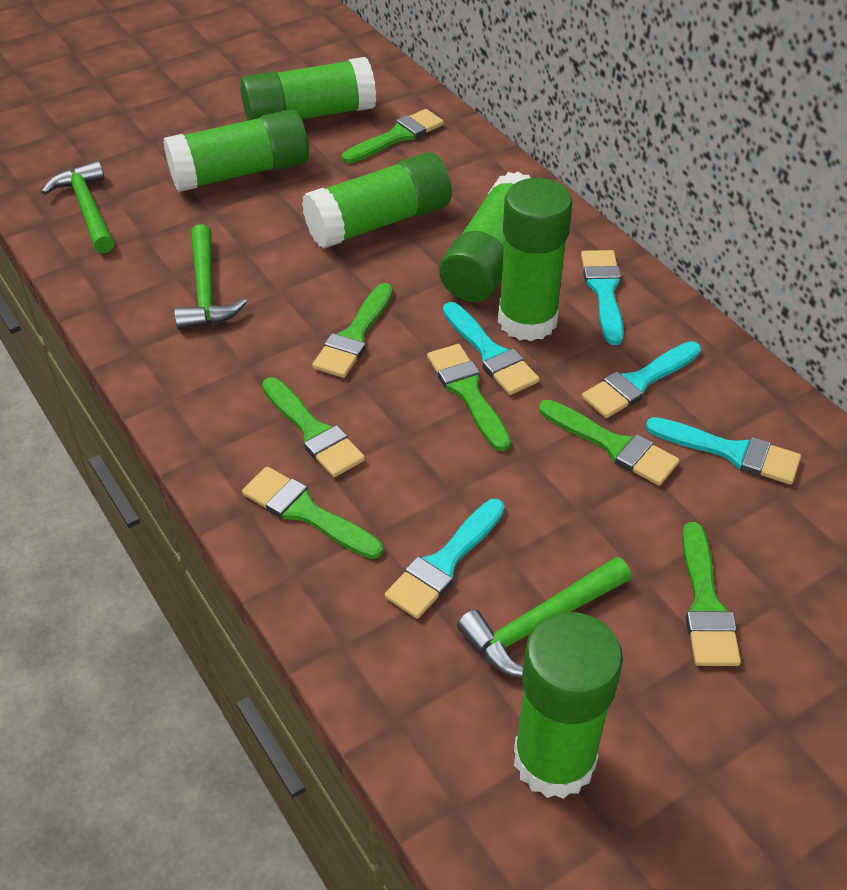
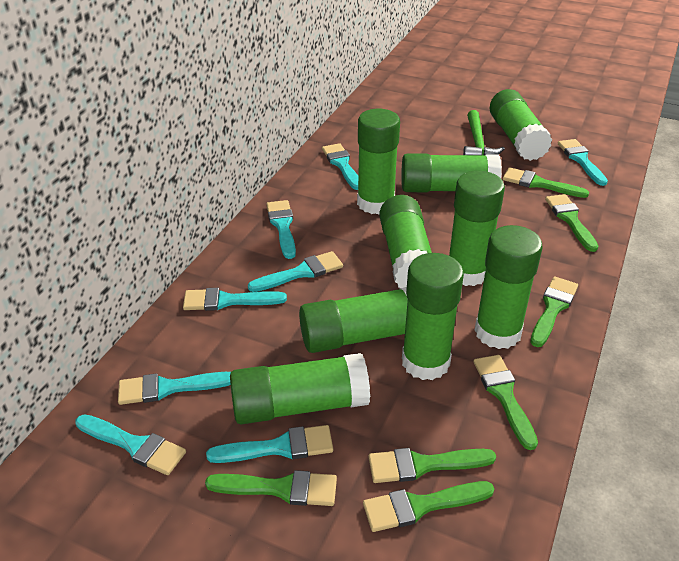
green glue stick: [163,109,309,192] [240,57,376,121] [302,152,452,249] [439,172,531,302] [498,178,572,341] [514,612,623,799] = 6 -> [230,353,370,424] [299,287,408,353] [357,109,400,214] [379,195,432,288] [401,154,502,192] [402,253,464,380] [449,170,505,286] [474,225,543,349] [489,89,552,161] = 9
green hammer: [42,161,115,253] [174,224,247,330] [457,557,631,677] = 3 -> [463,110,505,155] = 1
turquoise brush: [385,499,505,619] [443,302,539,395] [581,250,624,345] [582,341,701,418] [645,417,801,484] = 5 -> [75,414,186,475] [118,372,231,405] [183,288,287,311] [206,425,333,463] [248,251,343,292] [266,200,296,259] [322,143,358,190] [558,139,608,186] = 8

